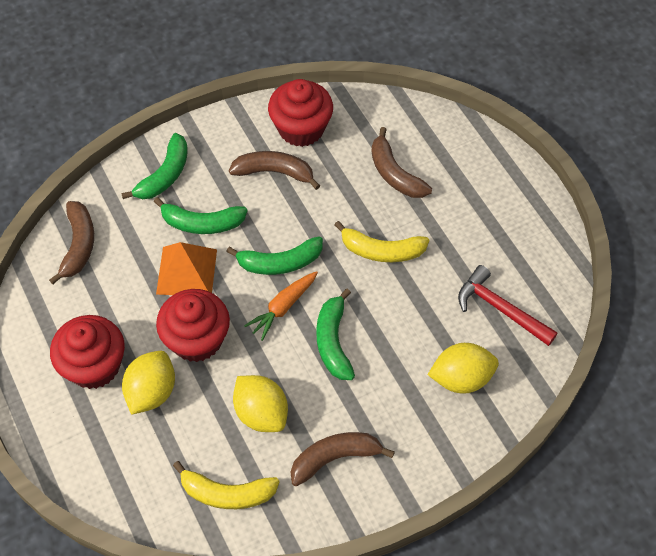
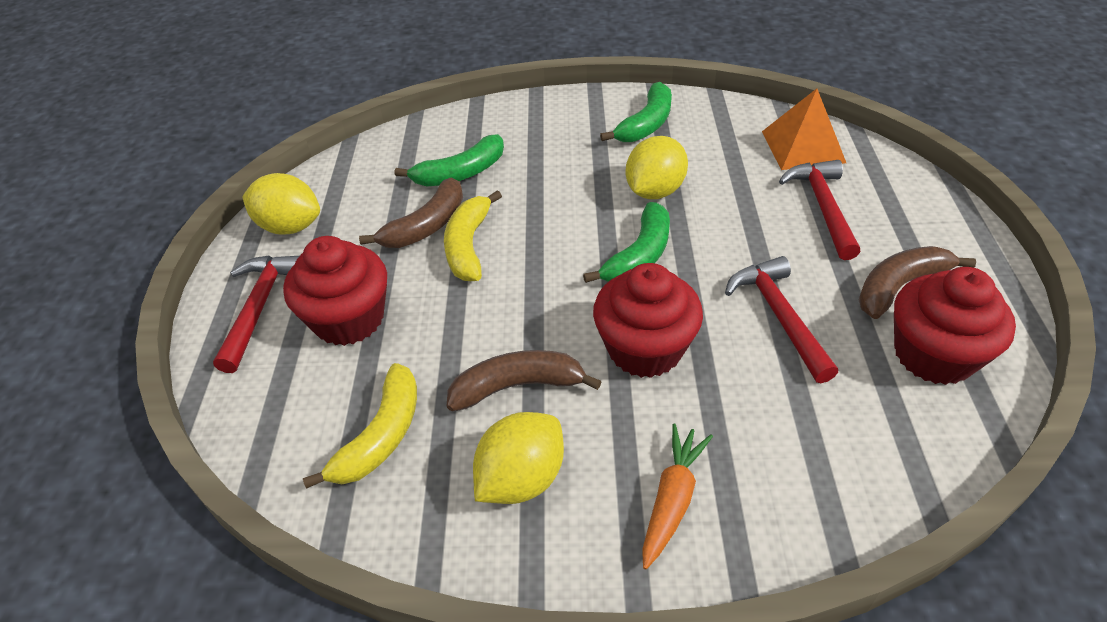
brown banana: [49,201,94,284] [229,151,320,190] [291,432,395,486] [371,127,432,198] = 4 -> [359,178,463,248] [447,350,602,411] [859,246,976,319] = 3
green banana: [121,133,188,199] [154,197,248,234] [226,237,323,275] [316,289,355,380] = 4 -> [395,134,504,186] [583,202,670,283] [600,82,672,142] = 3
red hammer: [458,265,558,346] = 1 -> [213,256,299,373] [725,256,838,383] [779,160,860,260] = 3

